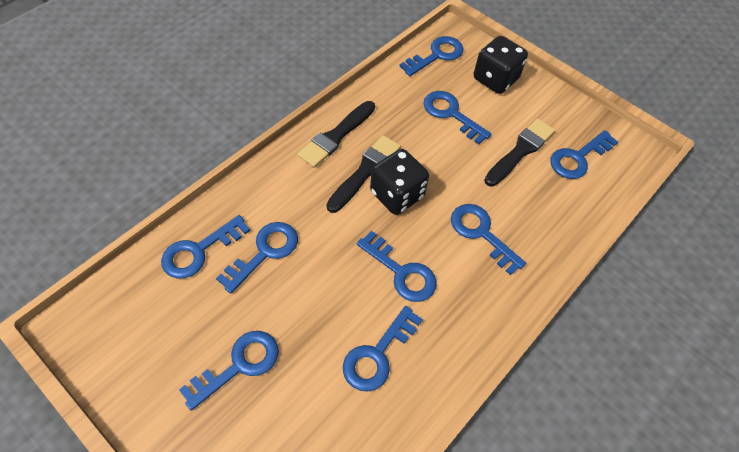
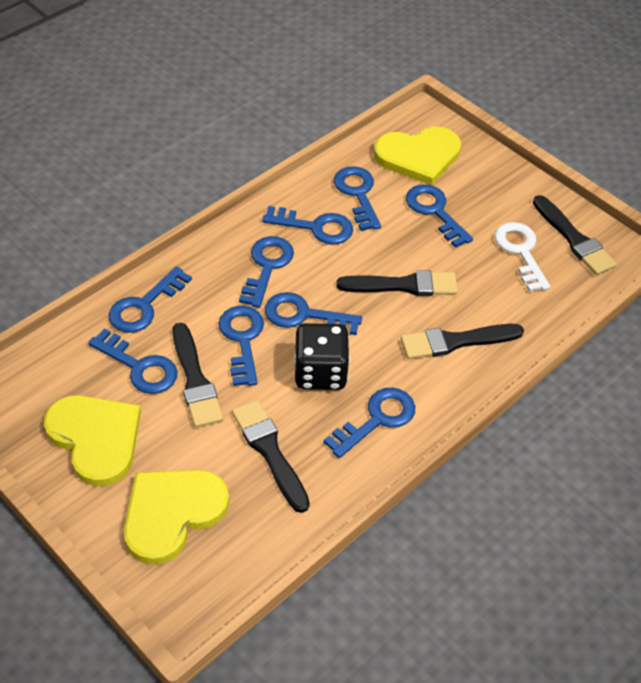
black brush: [298,101,375,168] [326,135,401,213] [484,118,555,187] = 3 -> [172,323,223,428] [232,400,310,513] [336,270,458,296] [401,324,524,359] [533,195,617,275] = 5
black dice: [370,149,429,215] [474,36,528,94] = 2 -> [294,323,350,390] = 1
white key: none = 0 -> [495,222,550,292] = 1
yellow heart: none = 0 -> [44,395,141,487] [124,470,229,565] [374,127,461,185] = 3

